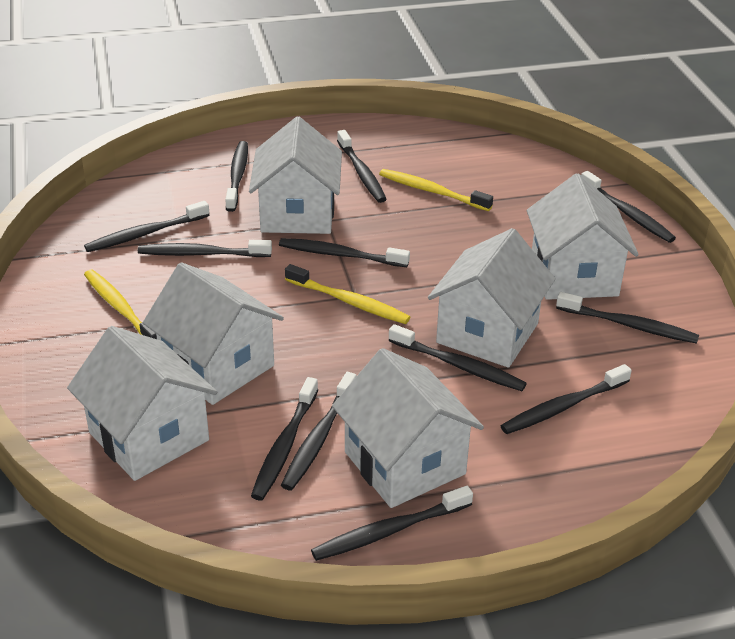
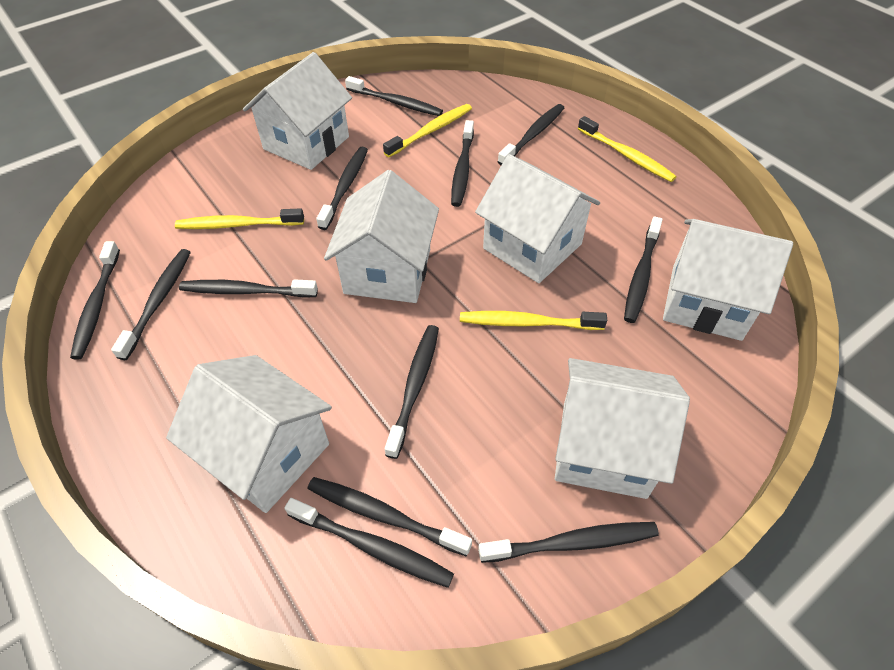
yellow toothbrush: [84,270,157,339] [285,264,410,324] [379,169,493,211] = 3 -> [175,208,304,229] [383,104,472,157] [460,311,607,330] [578,116,677,182] = 4

